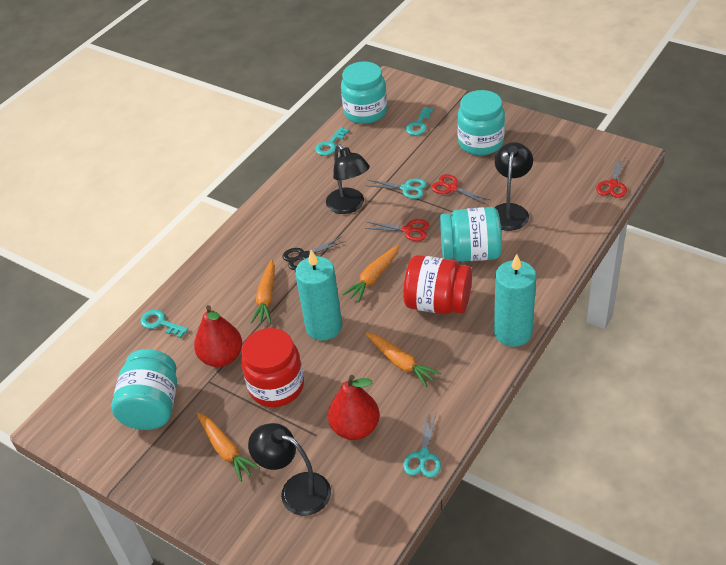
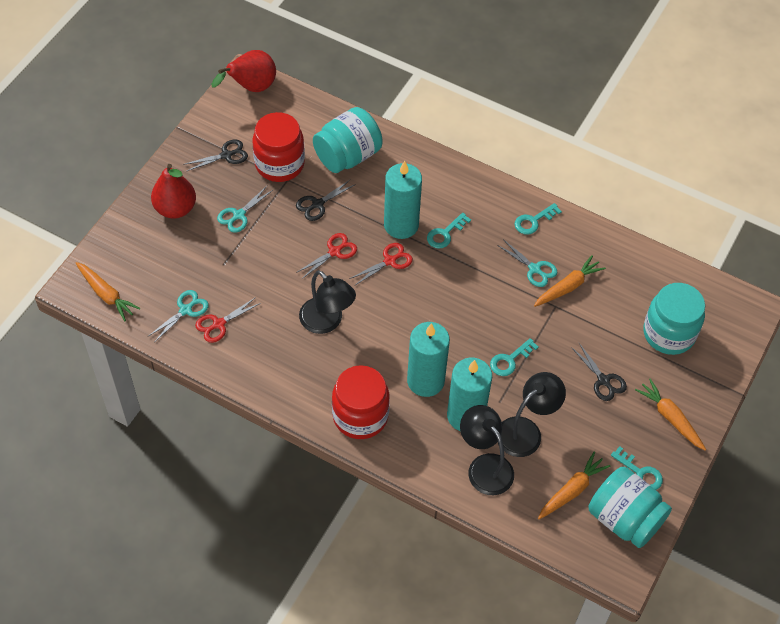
black scissors: [282,237,345,270] = 1 -> [183,140,248,171] [296,179,356,221] [571,343,627,401] = 3
turquoise candle: [295,250,342,341] [494,254,536,347] = 2 -> [384,161,422,239] [407,322,450,397] [447,358,492,431] = 3
turquoise jar: [111,349,177,430] [341,61,387,124] [440,207,502,262] [457,90,505,155] = 4 -> [313,107,383,173] [589,466,672,548] [643,283,705,355] = 3
turquoise key: [140,310,188,338] [315,127,349,156] [406,107,433,135] = 3 -> [427,212,471,249] [490,338,539,376] [515,203,562,235] [611,446,663,490] = 4
turquoise scissors: [367,179,427,199] [403,413,441,478] = 2 -> [149,290,209,342] [217,186,273,233] [497,239,558,287] = 3

